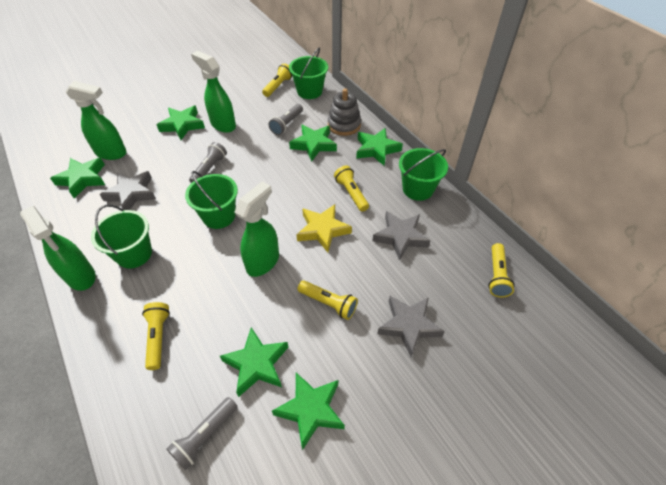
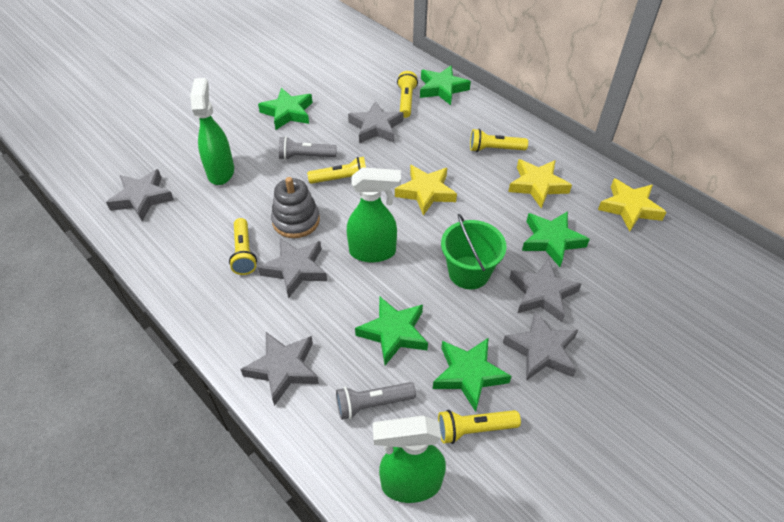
green bucket: [91,204,152,269] [185,171,238,229] [289,48,328,99] [399,148,448,201] = 4 -> [441,214,507,289] = 1
green spray bottle: [20,206,96,291] [66,81,127,160] [191,51,236,133] [234,181,279,277] = 4 -> [190,78,234,185] [347,167,401,263] [373,416,446,503] = 3
green star: [50,158,105,198] [157,106,205,140] [220,327,288,397] [272,373,345,450] [289,125,337,162] [356,128,403,166] = 6 -> [258,88,313,130] [355,296,428,365] [420,65,471,105] [433,337,512,412] [522,211,590,267] = 5
grey flashlight: [167,397,238,470] [189,142,227,183] [268,104,303,135] = 3 -> [279,137,337,160] [336,382,416,420] = 2
grey star: [100,171,156,210] [373,211,430,261] [377,296,445,357] = 3 -> [106,169,174,221] [240,332,319,406] [258,238,327,299] [348,101,403,143] [503,310,578,381] [509,258,582,322] = 6
yellow star: [297,204,352,253] = 1 -> [395,165,457,216] [508,159,572,209] [598,178,667,231] = 3

